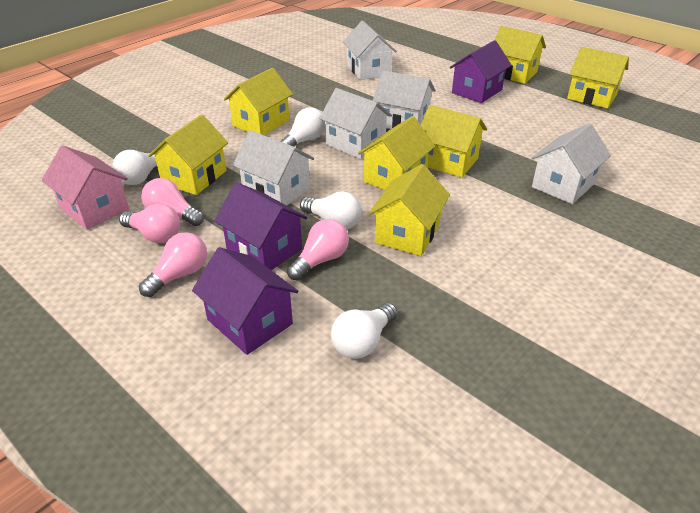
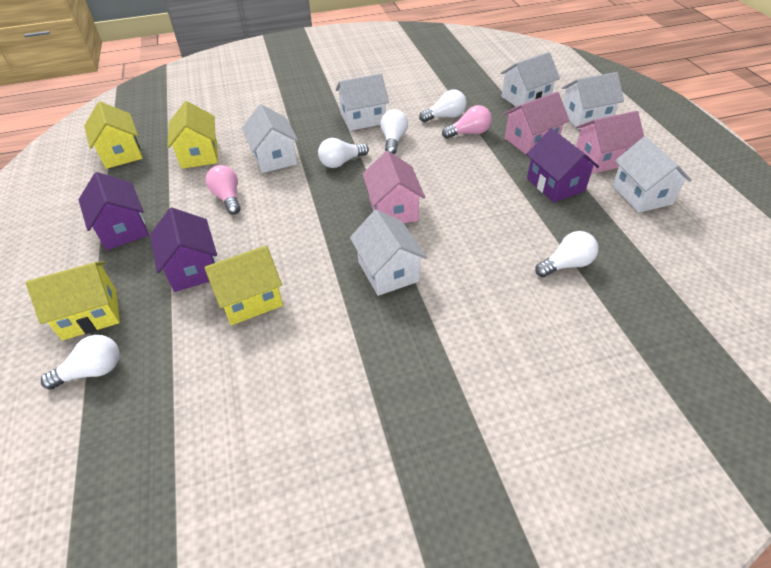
pink house: [42,145,129,230] = 1 -> [363,151,425,223] [504,92,570,154] [576,111,644,173] = 3
pink light bulb: [119,203,180,243] [139,232,207,297] [141,178,204,226] [287,219,349,280] = 4 -> [206,165,241,215] [442,105,492,139] = 2
white house: [233,130,314,205] [319,88,392,159] [343,21,397,80] [373,70,436,129] [532,123,611,204] = 5 -> [242,104,299,173] [335,73,389,131] [350,210,427,296] [500,52,560,107] [562,72,624,130] [612,137,692,213] = 6
white light bulb: [112,150,157,185] [280,108,325,147] [300,191,361,230] [331,303,397,359] = 4 -> [41,335,120,390] [318,138,369,168] [380,109,408,154] [419,89,467,122] [535,231,598,277] = 5
yellow house: [148,114,228,195] [224,68,293,135] [358,116,435,190] [369,164,450,256] [421,105,487,178] [495,26,546,84] [567,47,629,109] = 7 -> [26,262,120,341] [84,101,143,169] [167,101,218,169] [204,246,283,325] = 4

